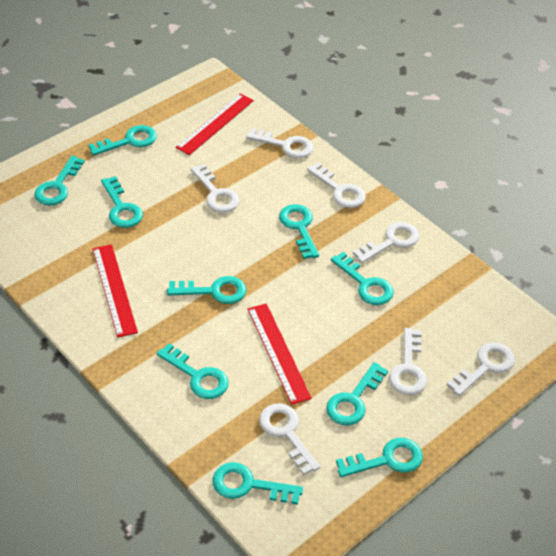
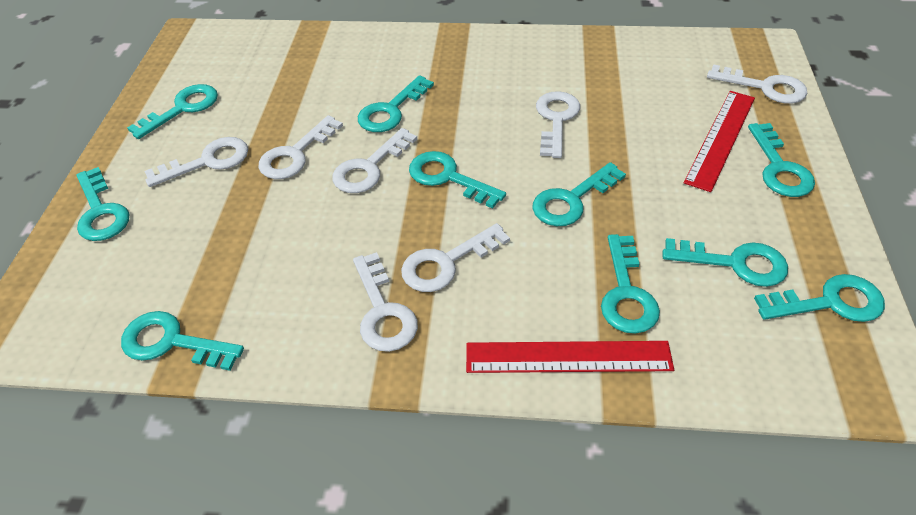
red ruler: [93,244,138,338] [175,94,254,155] [248,303,312,405] = 3 -> [466,341,674,373] [684,91,755,192] = 2

